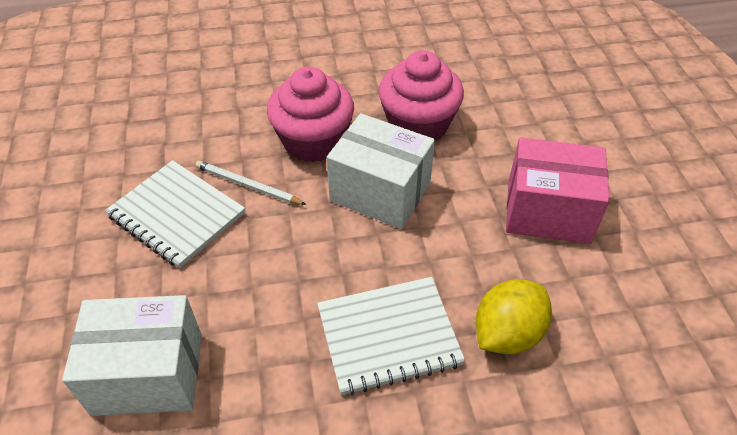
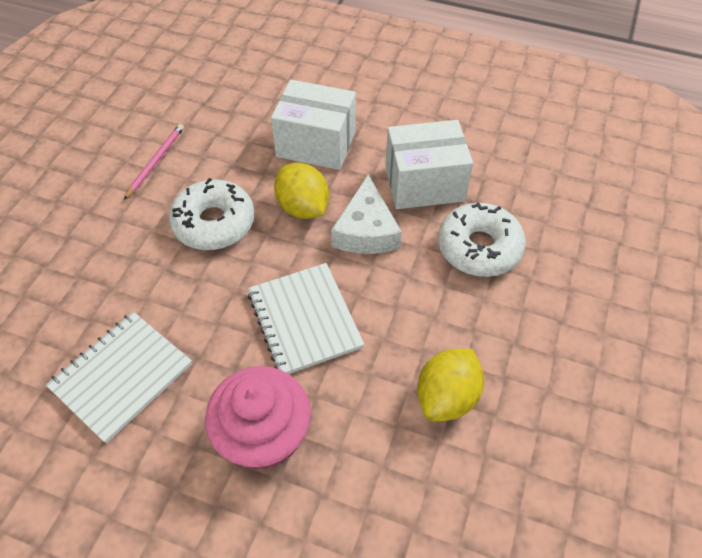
pink box: [506,137,610,244] = 1 -> none = 0
pink cupcake: [267,66,354,162] [378,50,464,140] = 2 -> [205,366,311,470] = 1
pink pencil: none = 0 -> [124,124,184,200] = 1
white cheese: none = 0 -> [331,175,402,254] = 1
white donut: none = 0 -> [169,178,255,250] [438,203,526,277] = 2
white pencil: [195,161,306,205] = 1 -> none = 0
yellow lemon: [476,279,552,354] = 1 -> [274,163,329,219] [417,349,484,421] = 2

